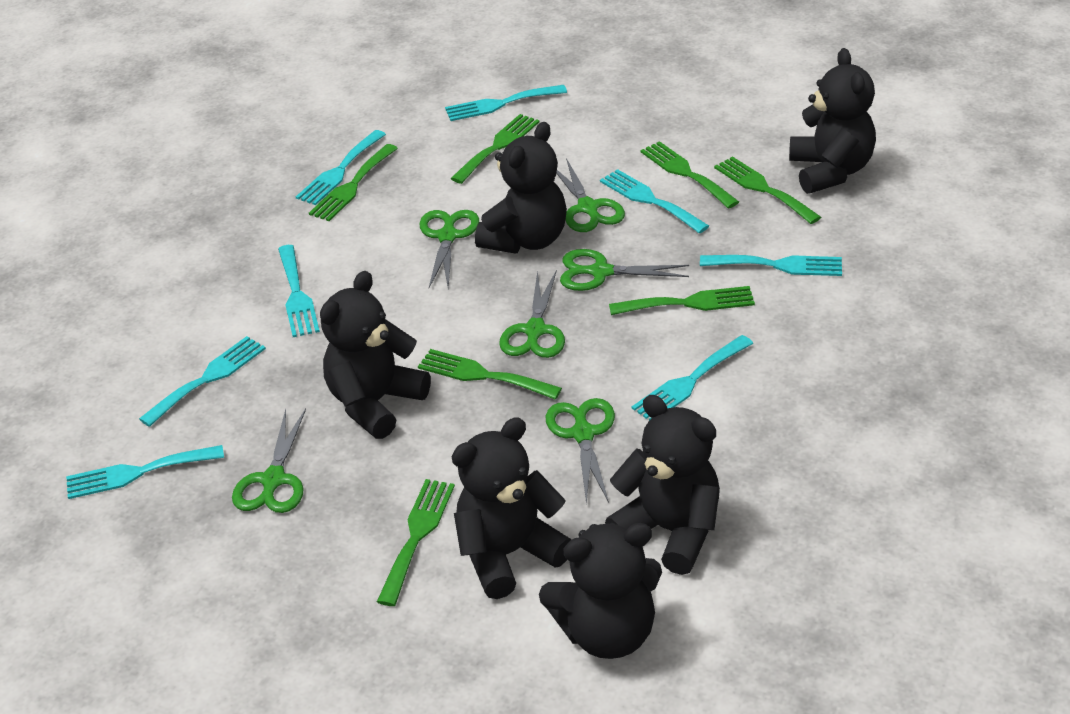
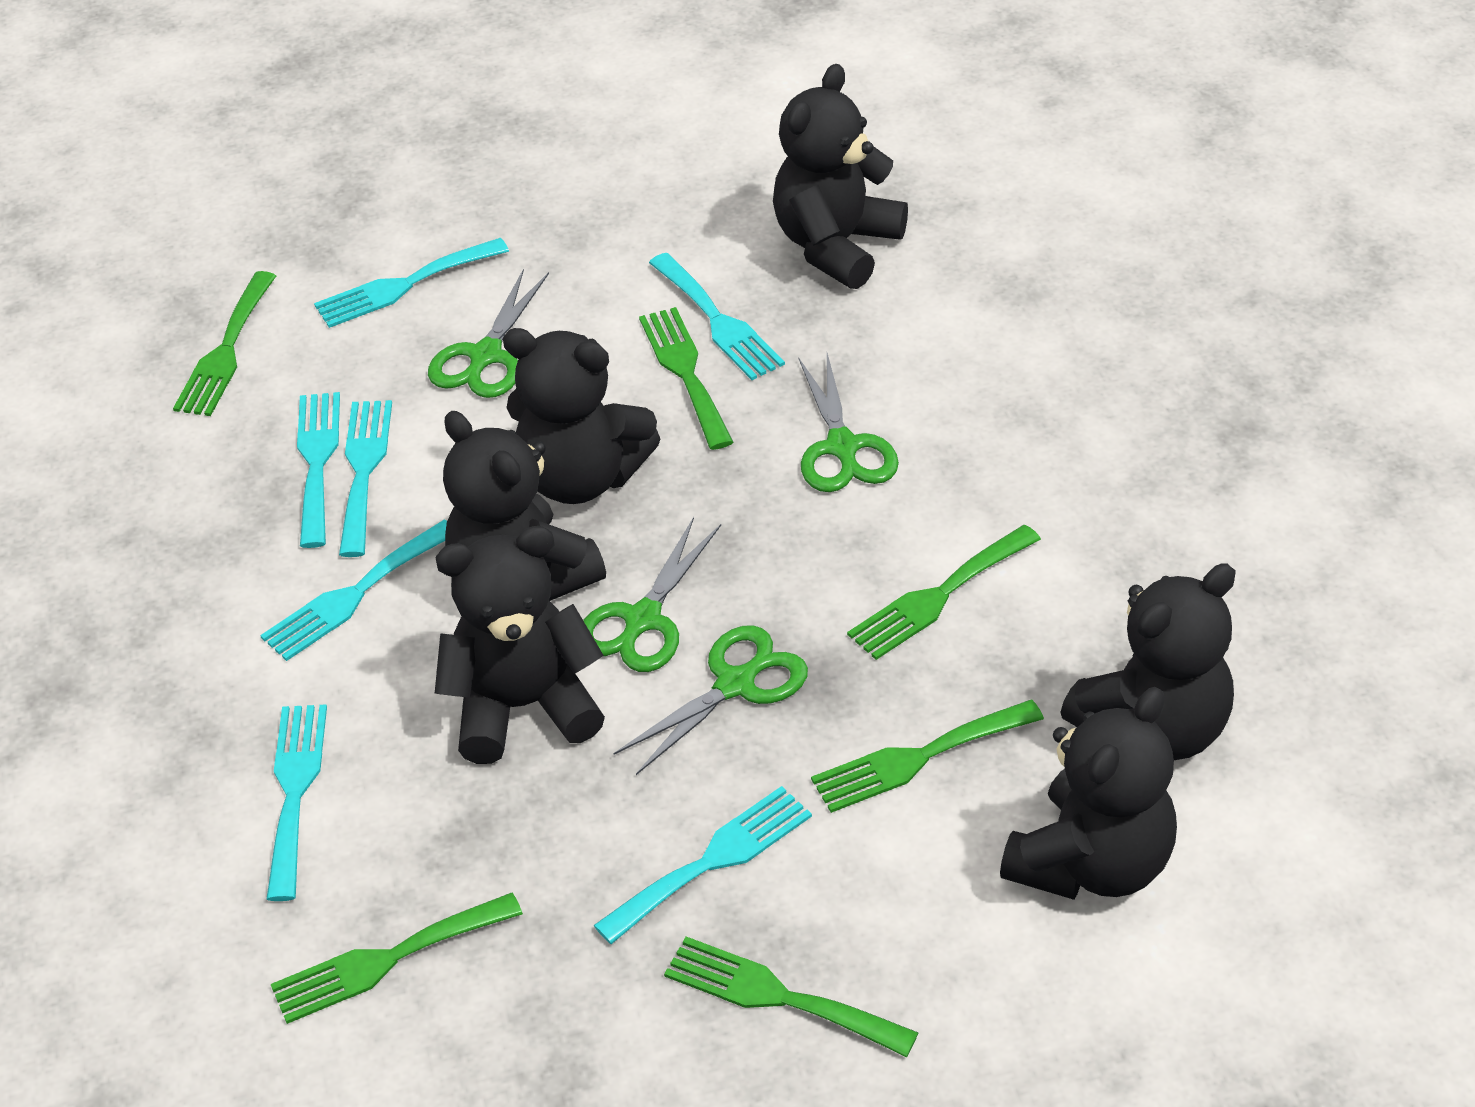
green fork: [309,144,398,221] [377,479,455,606] [418,349,562,400] [450,114,539,184] [609,286,755,315] [640,141,739,209] [714,156,821,224] = 7 -> [173,271,276,416] [271,892,523,1024] [639,307,733,450] [664,936,919,1057] [811,700,1044,813] [847,525,1041,660] = 6
green scissors: [232,408,306,513] [419,210,479,288] [499,270,565,358] [546,398,615,504] [556,158,625,232] [560,249,689,291] = 6 -> [428,269,549,398] [583,517,721,672] [613,625,808,775] [799,353,899,492] = 4
turquoise fork: [66,445,224,499] [139,336,266,427] [278,245,320,337] [296,130,386,205] [445,85,567,121] [600,169,709,234] [632,335,753,420] [700,255,842,276] = 8 -> [260,519,447,661] [267,705,327,901] [297,392,340,548] [314,238,509,328] [339,400,392,557] [593,786,812,944] [649,253,785,380] = 7

